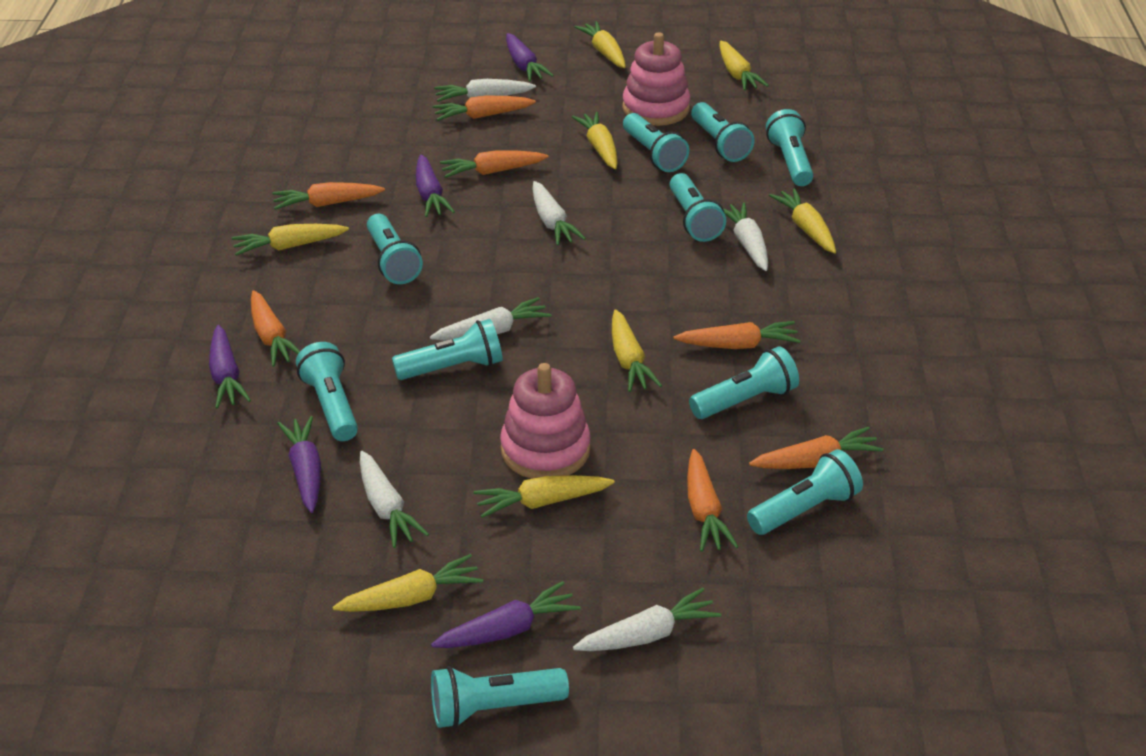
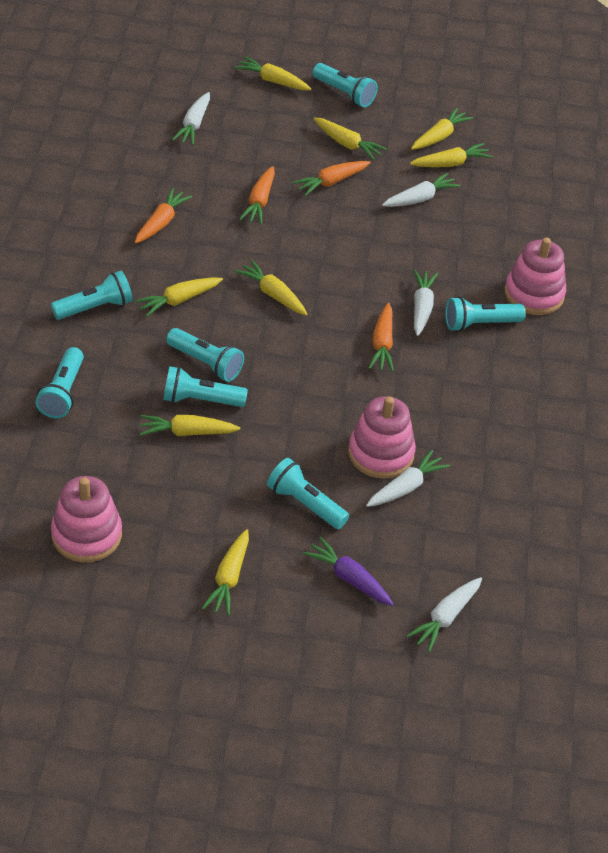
orange carrot: [251,290,300,367] [272,182,385,210] [433,95,536,121] [440,150,548,178] [674,321,801,349] [687,449,738,552] [749,427,884,469] = 7 -> [135,188,192,243] [239,166,275,225] [293,161,371,196] [369,303,394,372] = 4
pink stacking toy: [500,363,591,479] [622,33,690,126] = 2 -> [51,476,122,562] [348,396,416,479] [504,238,566,315] = 3
purple carrot: [209,325,251,408] [277,416,321,513] [416,154,455,217] [431,581,580,648] [506,33,554,81] = 5 -> [303,537,394,606] = 1
turquoise flashlight: [296,342,358,441] [367,214,423,284] [392,319,503,380] [431,666,569,728] [623,113,689,172] [669,173,726,242] [689,346,799,419] [691,102,755,162] [747,449,863,535] [766,109,813,186] = 10 -> [35,347,84,419] [51,271,133,320] [163,366,248,407] [166,328,244,382] [267,458,349,529] [313,63,378,107] [445,296,526,332] = 7
white carrot: [360,451,429,548] [430,297,551,341] [434,79,536,102] [533,181,586,246] [573,588,721,651] [723,202,768,271] = 6 -> [172,92,210,145] [366,450,450,507] [382,172,461,207] [406,577,482,652] [414,270,438,336] = 5

